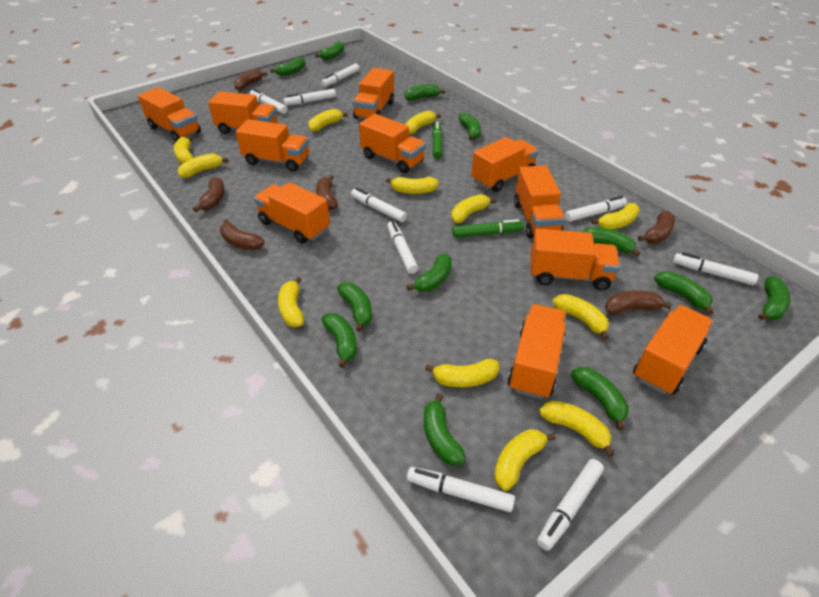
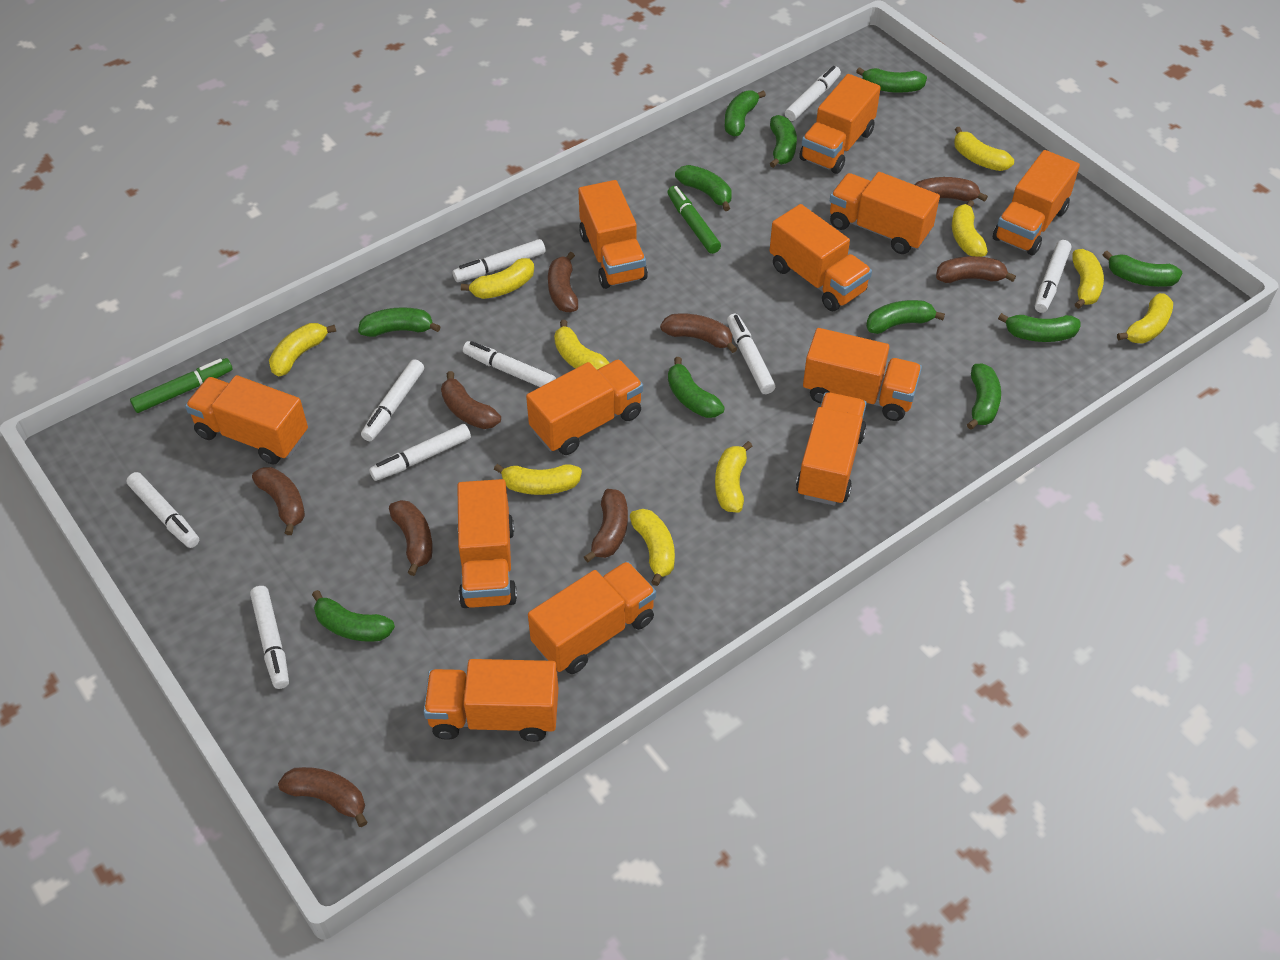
brown banana: [193,177,225,212] [220,219,265,250] [234,69,267,91] [316,175,338,210] [605,290,672,315] [638,211,675,243] = 6 -> [252,467,305,535] [278,767,367,827] [389,500,433,576] [441,371,501,429] [548,252,578,312] [584,489,628,563] [660,314,737,353] [915,177,988,202] [936,256,1016,283] = 9
green banana: [270,57,305,76] [315,41,344,60] [321,313,357,368] [337,282,372,332] [404,84,445,101] [407,253,452,292] [424,393,466,466] [458,113,481,140] [571,367,629,430] [583,227,640,256] [654,271,714,315] [758,277,791,320] = 12 -> [312,590,395,642] [358,307,441,337] [668,357,725,418] [675,165,732,211] [725,90,766,137] [770,115,797,168] [856,67,927,93] [866,300,945,334] [967,364,1001,430] [998,313,1081,342] [1103,251,1182,287] = 11
orange truck: [138,87,201,141] [208,91,277,134] [236,119,309,172] [254,182,330,244] [353,68,394,119] [359,114,426,173] [471,137,538,192] [507,304,566,399] [514,165,565,239] [530,229,620,290] [633,305,713,395] = 11 -> [185,375,308,464] [423,659,558,742] [457,479,517,608] [526,359,643,455] [528,561,656,674] [578,180,648,289] [770,204,872,311] [796,392,867,506] [799,74,881,174] [803,328,922,421] [830,172,940,254] [993,150,1080,255] = 12
yellow banana: [174,136,193,164] [177,153,228,178] [278,277,304,327] [308,109,348,132] [386,177,439,194] [405,111,441,134] [425,359,499,387] [451,194,496,223] [494,429,556,491] [539,401,615,457] [552,294,609,340] [591,203,640,229] = 12 -> [269,323,336,376] [461,258,534,299] [494,464,582,495] [554,320,609,370] [630,509,675,586] [715,441,753,513] [952,200,988,257] [954,127,1014,171] [1072,249,1104,309] [1117,293,1173,344] = 10

